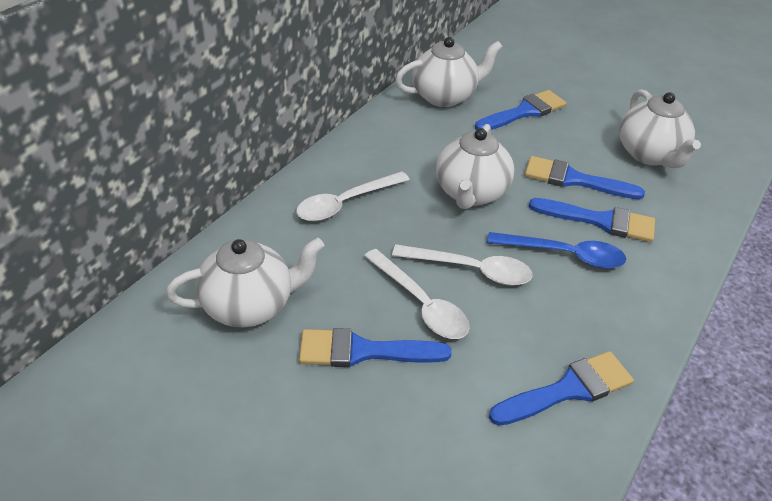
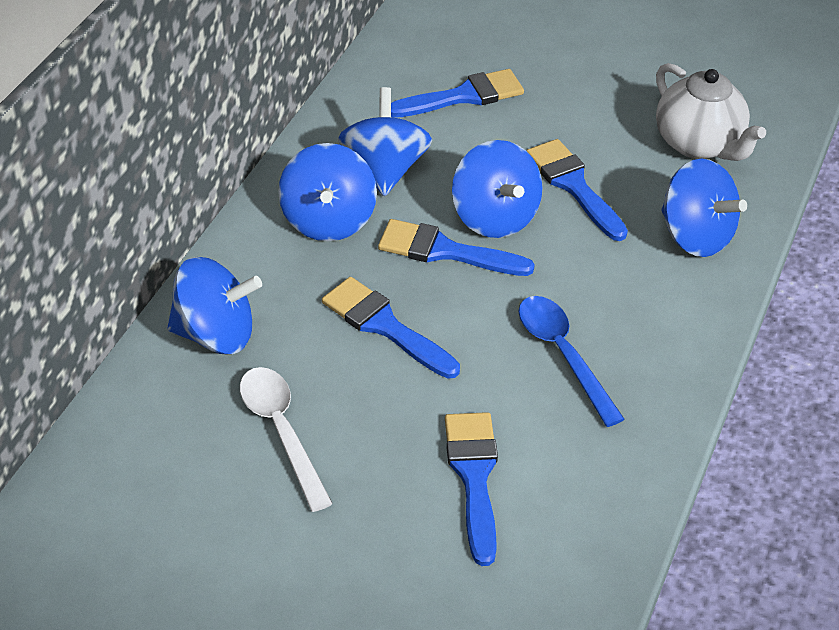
blue spinning top: none = 0 -> [167,257,262,354] [278,143,377,241] [338,87,432,197] [452,140,543,238] [661,158,747,257] = 5
white spoon: [296,171,410,221] [364,249,470,339] [392,244,533,285] = 3 -> [240,367,333,512] = 1
white teapot: [166,238,325,327] [395,37,503,107] [436,124,514,209] [619,89,701,168] = 4 -> [656,63,766,161] = 1

